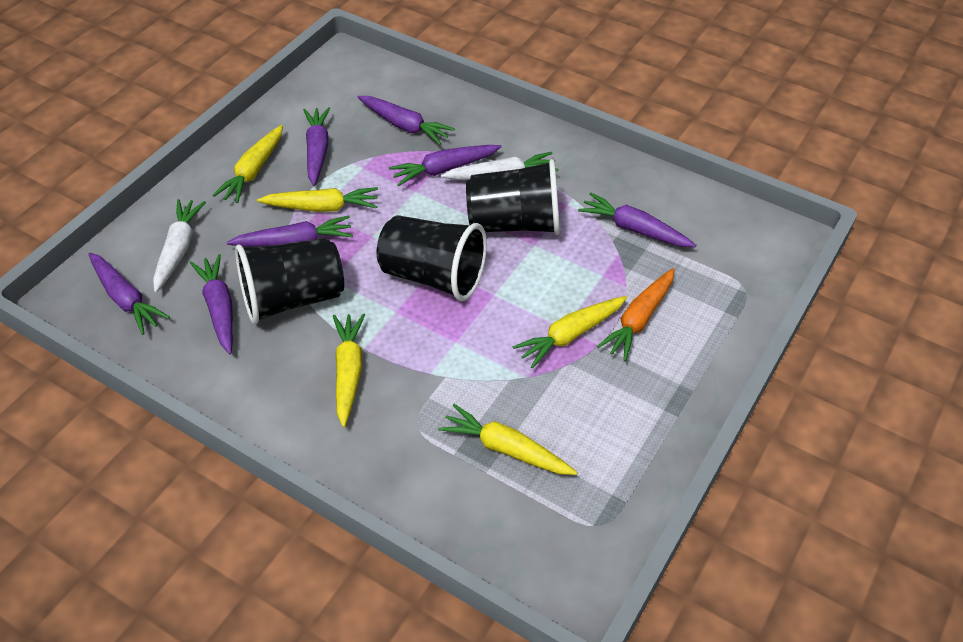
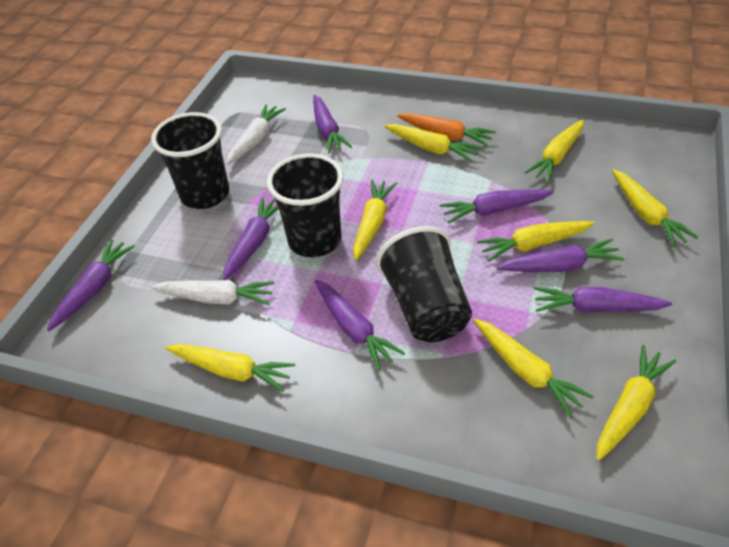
yellow carrot: [213,125,283,203] [257,187,378,212] [333,313,365,427] [438,404,578,475] [513,296,627,369] = 5 -> [165,344,295,392] [353,179,397,261] [384,124,482,162] [473,319,594,418] [477,221,595,262] [525,120,584,182] [596,345,676,461] [612,169,698,247] = 8

